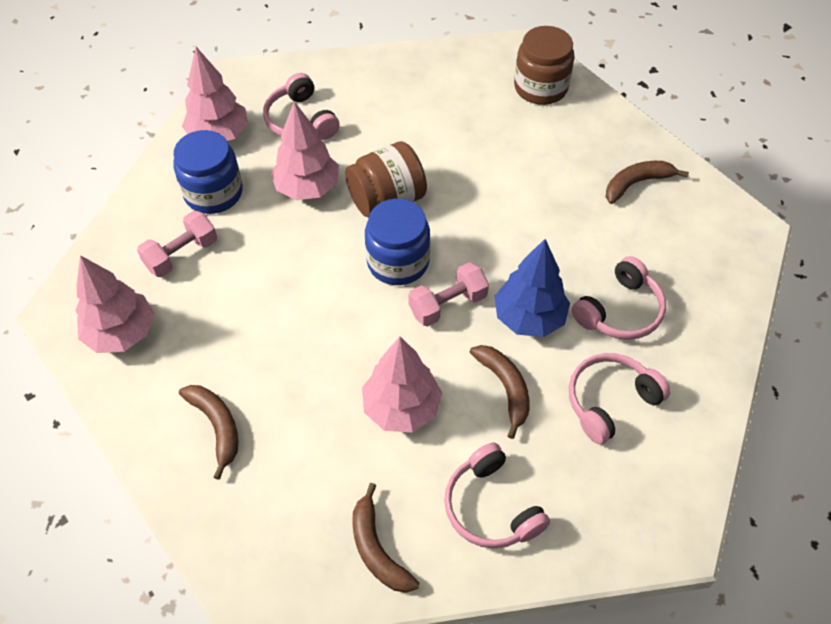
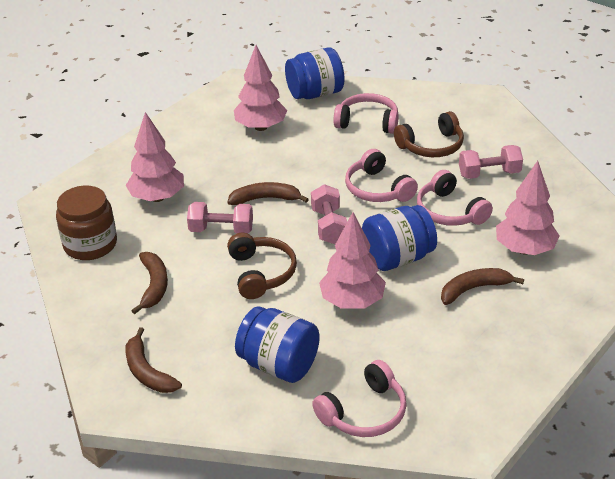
blue jar: [173,130,243,214] [365,199,430,285] = 2 -> [235,306,320,383] [285,47,344,99] [362,205,437,271] = 3
blue tree: [495,239,570,337] = 1 -> none = 0
brown headphones: none = 0 -> [227,233,297,299] [394,111,464,157] = 2
brown jar: [345,141,427,217] [514,26,575,105] = 2 -> [56,186,117,260] = 1
pink dumbbell: [137,211,217,277] [408,262,489,327] = 2 -> [187,202,253,234] [311,184,347,244] [459,145,523,179] = 3

